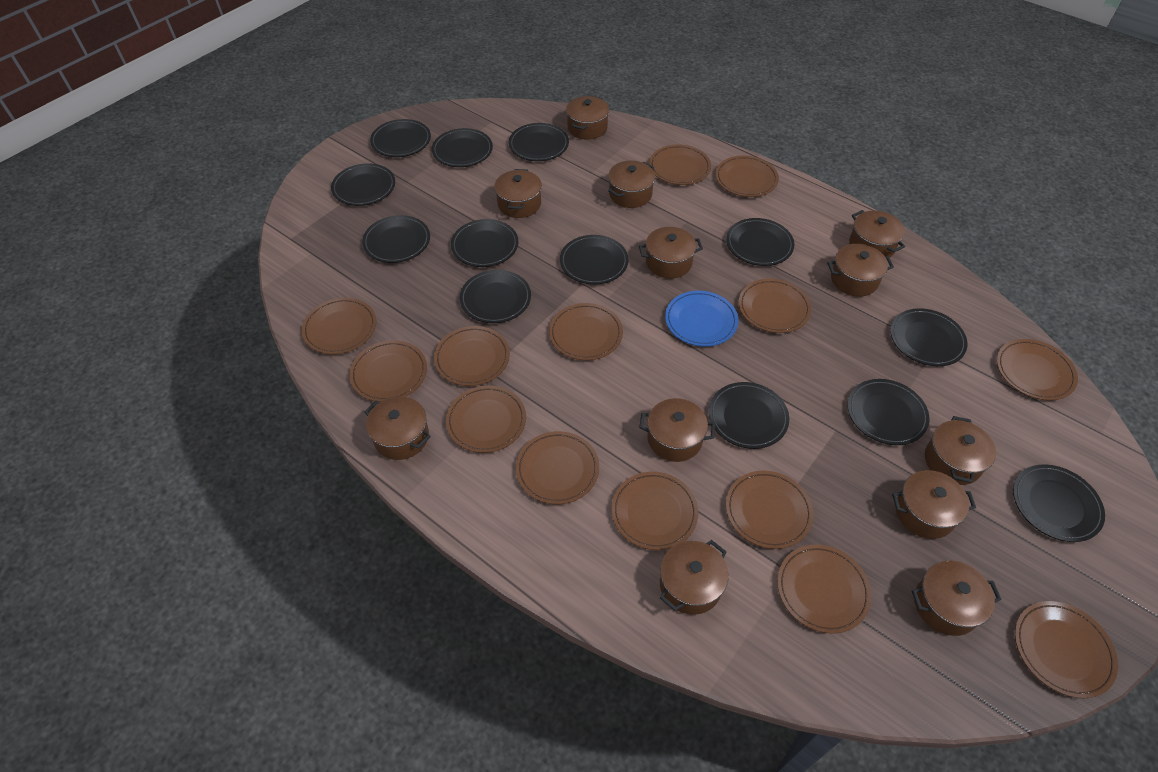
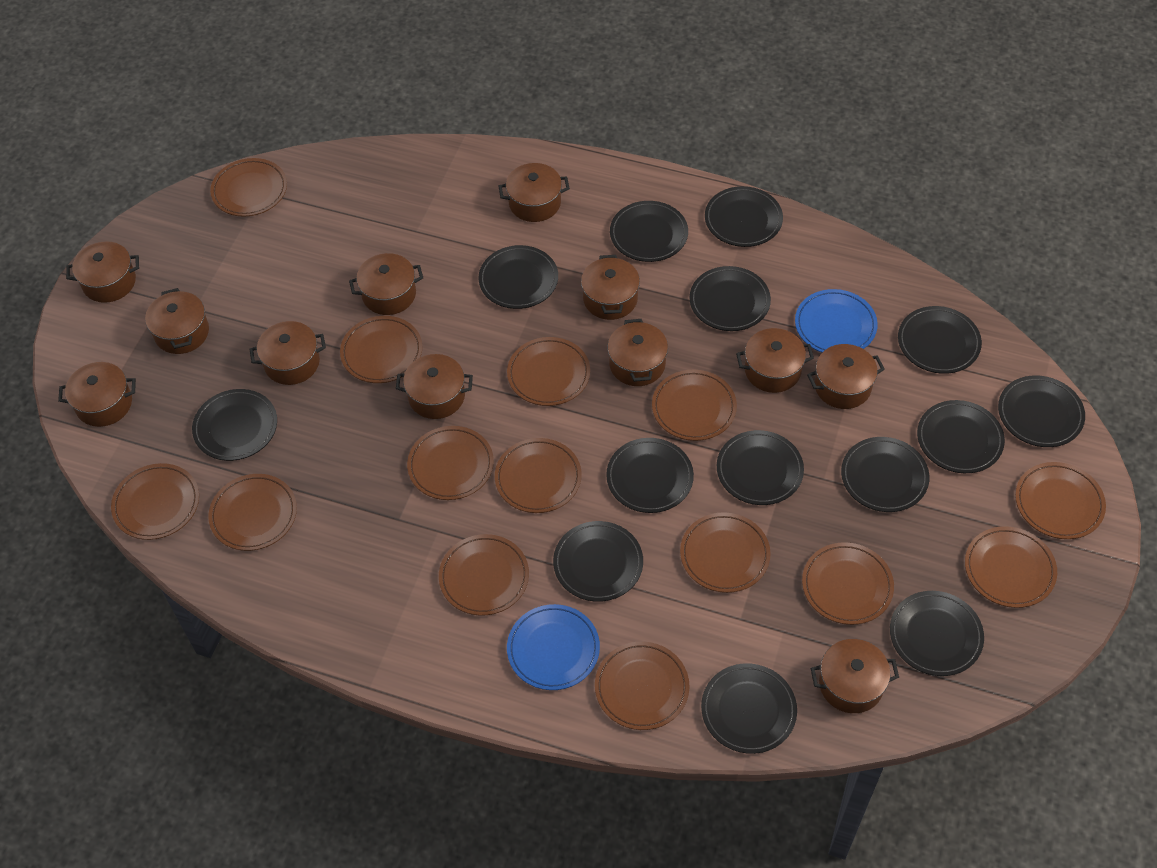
black plate: [331,163,395,206] [362,215,430,263] [370,119,431,157] [432,128,493,167] [451,219,518,267] [460,270,531,323] [509,123,569,161] [560,235,629,285] [709,382,789,449] [726,218,794,266] [847,379,930,445] [890,308,968,366] [1013,464,1105,542] = 13 -> [192,389,277,461] [479,245,558,309] [553,521,643,602] [606,438,694,513] [610,201,688,262] [690,266,771,331] [701,663,797,754] [705,186,783,247] [717,430,804,505] [841,437,929,512] [890,591,984,676] [898,306,982,374] [917,400,1005,473] [998,375,1085,447] = 14
blue plate: [665,291,739,347] = 1 -> [507,604,600,690] [795,289,878,353] = 2

